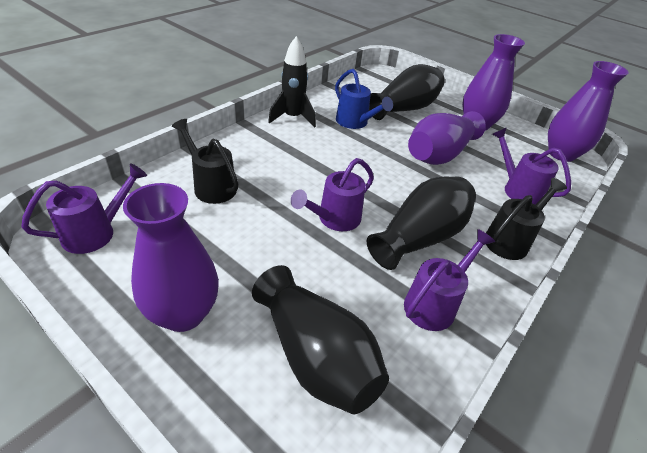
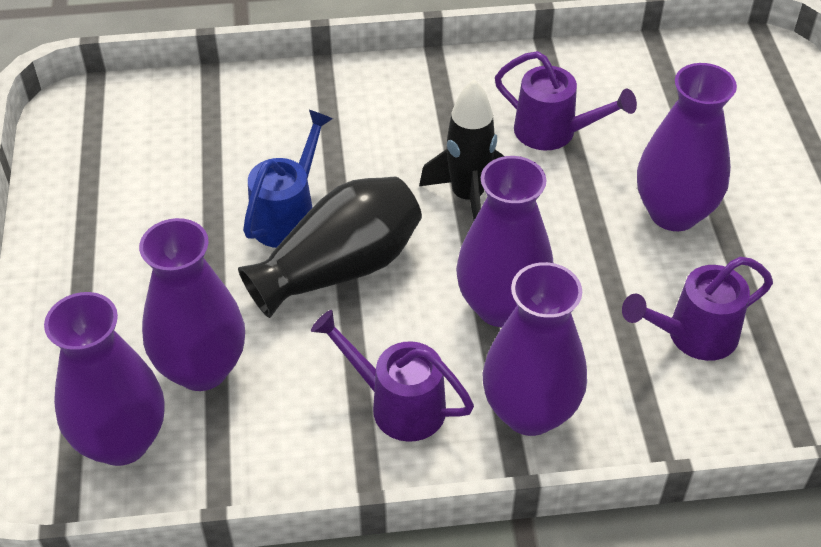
black vase: [252,265,389,414] [367,177,476,270] [369,64,445,120] = 3 -> [238,177,422,318] = 1
black watering can: [172,119,239,204] [486,178,567,260] = 2 -> none = 0
purple vase: [123,183,219,332] [408,111,486,165] [462,34,525,131] [548,61,629,162] = 4 -> [44,292,164,466] [139,218,245,391] [456,156,553,327] [482,262,587,436] [637,63,737,231] = 5
purple watering can: [21,163,147,254] [291,158,374,231] [404,229,495,331] [492,127,571,205] = 4 -> [311,310,474,442] [495,51,637,150] [622,257,773,361] = 3

